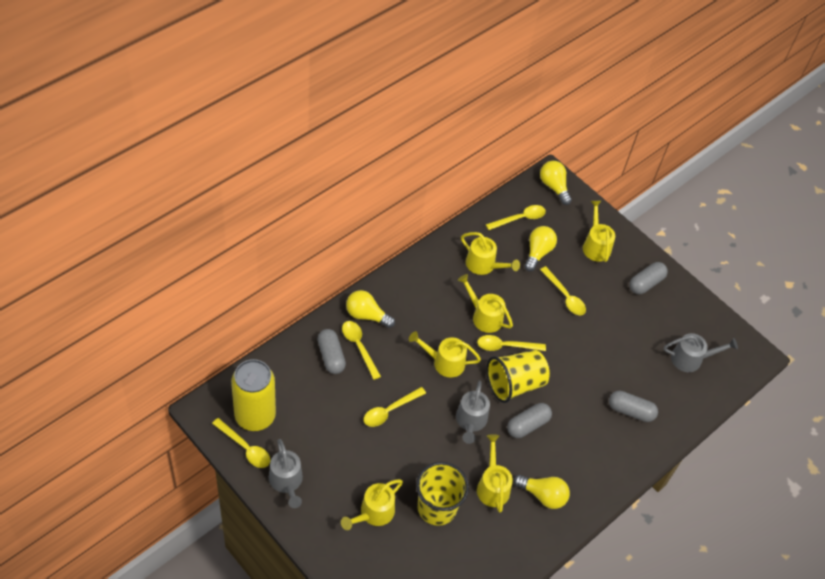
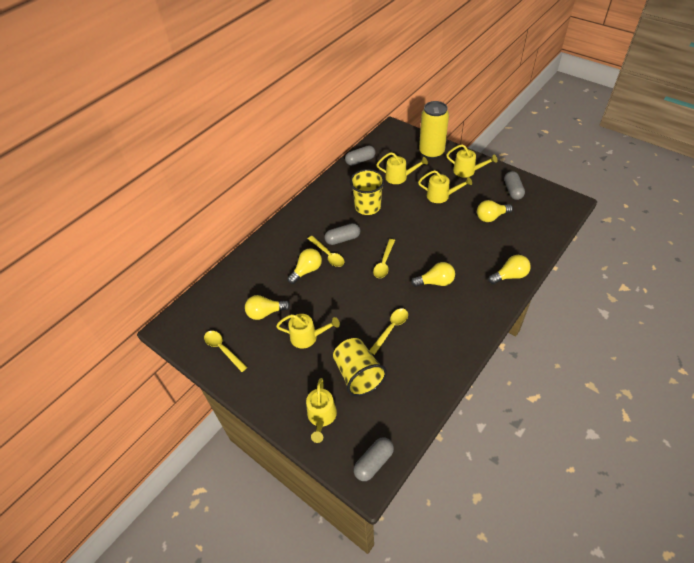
grey watering can: [269,439,303,508] [456,380,490,444] [664,333,738,372] = 3 -> none = 0
yellow light bulb: [346,290,395,328] [514,475,570,509] [525,226,557,272] [540,161,572,205] = 4 -> [245,295,290,320] [287,248,322,284] [411,262,455,287] [477,200,513,222] [488,255,531,284] = 5
yellow spoon: [212,418,270,468] [342,321,381,380] [364,387,426,427] [477,335,546,351] [486,205,546,230] [540,266,586,315] = 6 -> [204,331,247,372] [308,236,345,267] [369,309,408,355] [373,239,395,278] = 4
yellow watering can: [341,479,403,530] [409,331,481,377] [458,274,513,333] [461,232,520,275] [477,434,513,513] [583,201,615,262] = 6 -> [276,314,340,349] [306,378,337,443] [376,152,428,184] [418,170,472,203] [446,144,497,178] = 5

